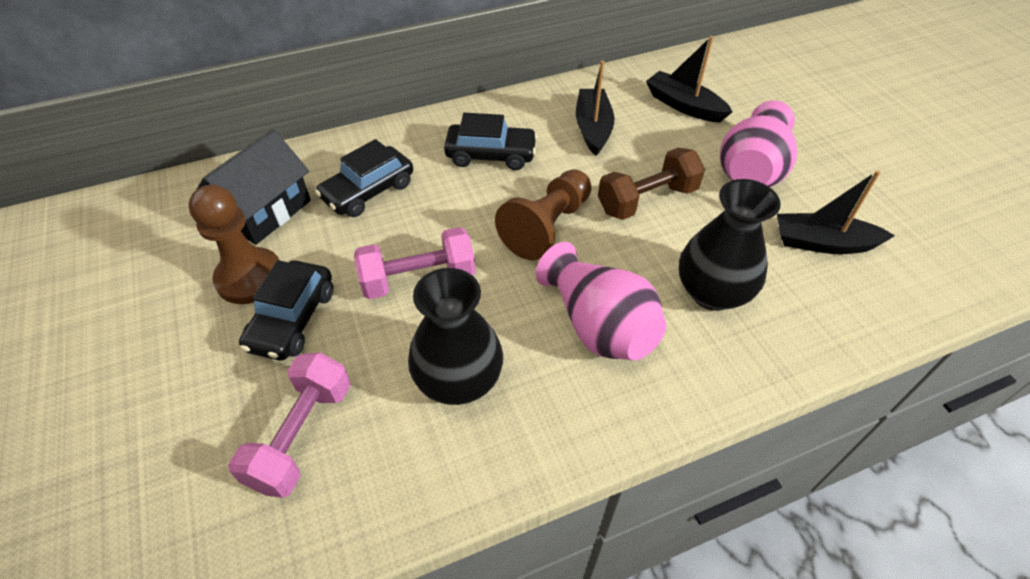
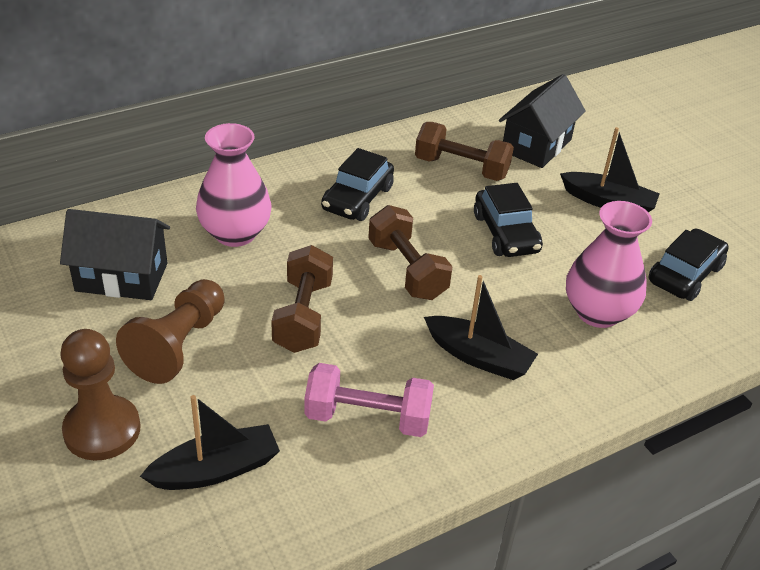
black house: [196,129,311,245] = 1 -> [60,209,170,300] [499,74,586,168] = 2
black vase: [408,268,503,405] [679,179,781,311] = 2 -> none = 0
brown dumbbell: [598,148,705,220] = 1 -> [271,245,333,353] [368,205,453,300] [415,122,514,181] = 3
pink dumbbell: [228,353,351,498] [354,227,476,299] = 2 -> [304,363,434,437] = 1

